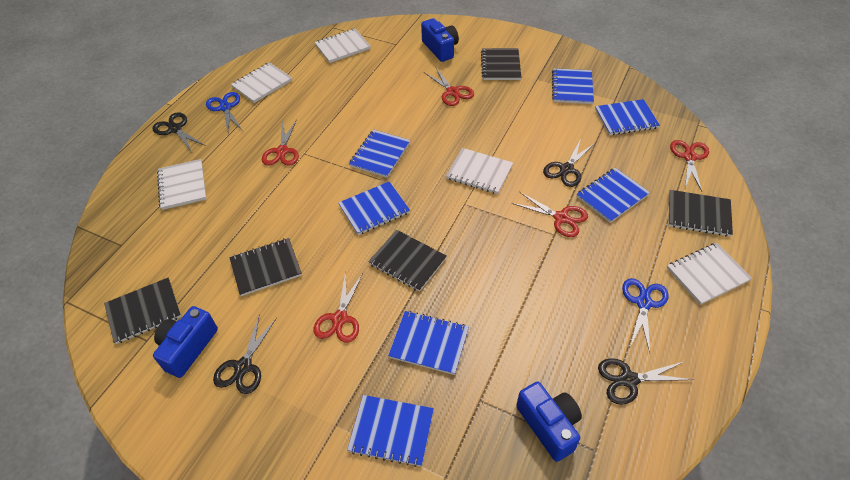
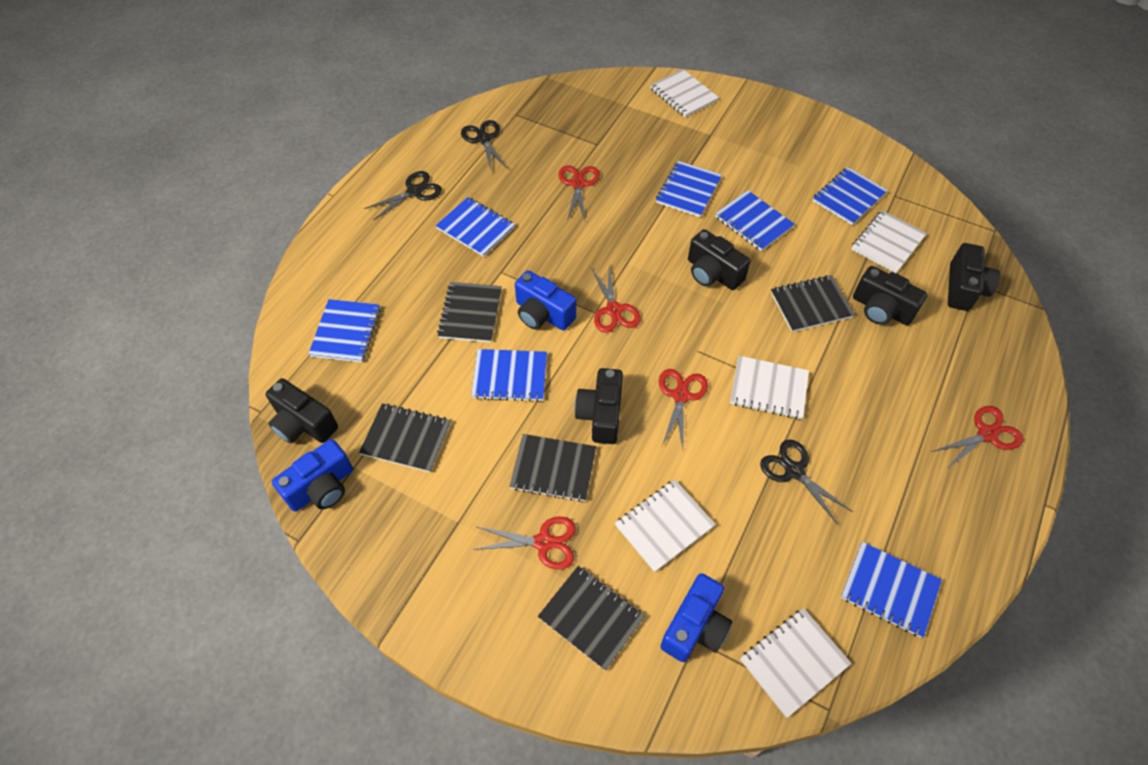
black camera: none = 0 -> [266,378,338,443] [574,368,623,444] [688,229,751,290] [853,266,927,325] [948,243,1000,311] = 5
black scissors: [152,112,206,152] [213,314,277,394] [543,139,595,187] [598,358,694,405] = 4 -> [364,171,442,220] [461,120,508,173] [760,439,853,525] = 3
blue scissors: [206,92,243,133] [622,278,669,353] = 2 -> none = 0

